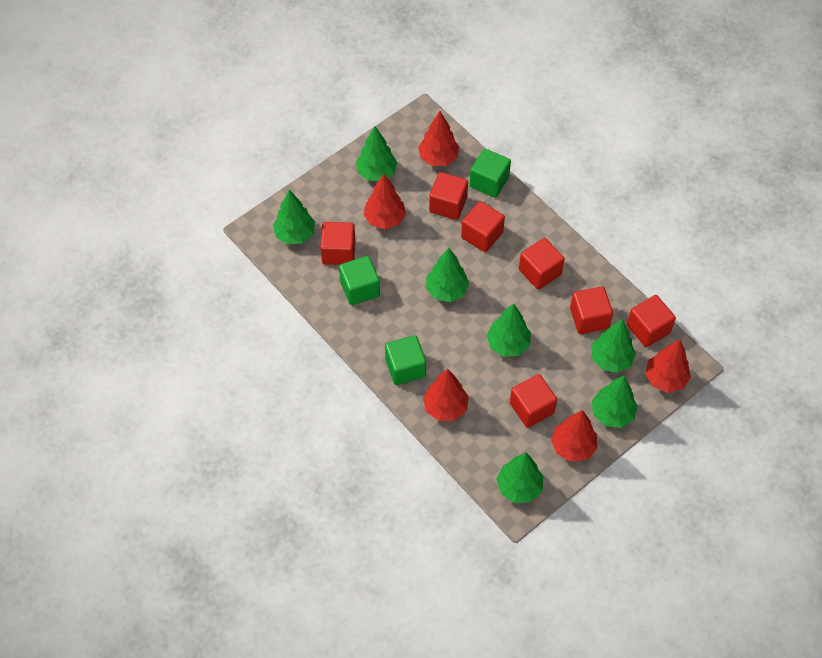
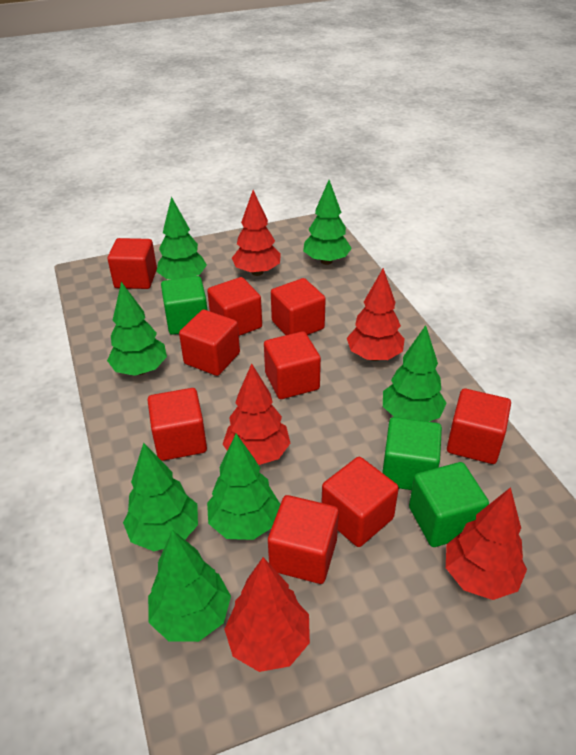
red cube: [320,222,355,265] [429,172,468,220] [461,201,505,252] [510,374,557,428] [519,238,565,290] [570,286,613,334] [627,295,676,347] = 7 -> [107,238,157,289] [147,388,207,461] [179,310,240,376] [207,277,262,336] [264,331,321,399] [268,495,339,584] [271,278,326,335] [321,457,399,547] [447,388,511,464] = 9

